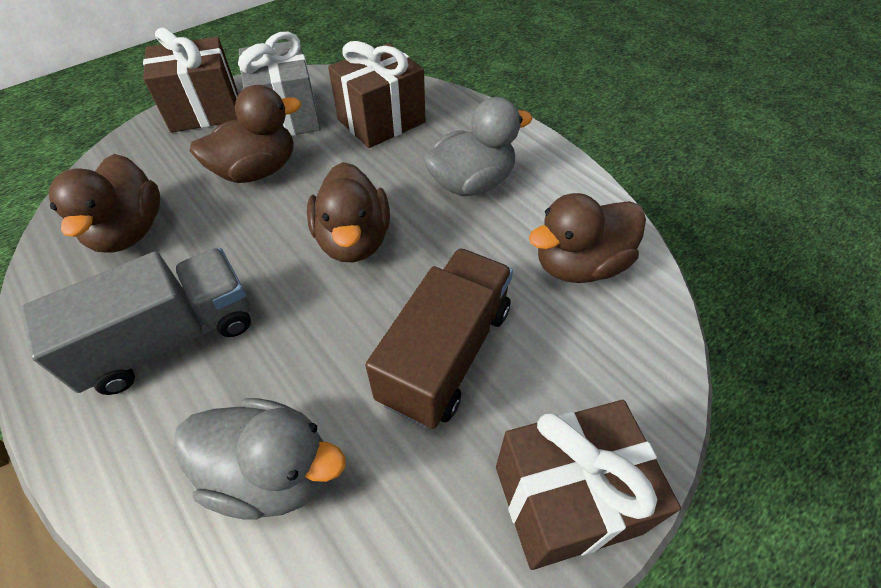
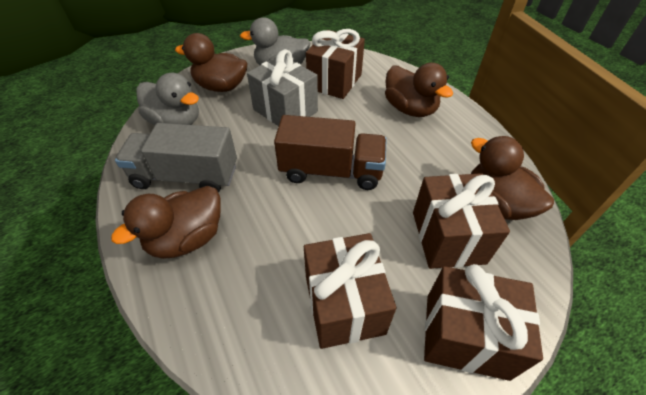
brown gift: [143,27,238,133] [328,41,425,148] [496,400,681,570] = 3 -> [304,233,397,349] [306,29,365,99] [413,173,510,269] [424,264,543,381] = 4

